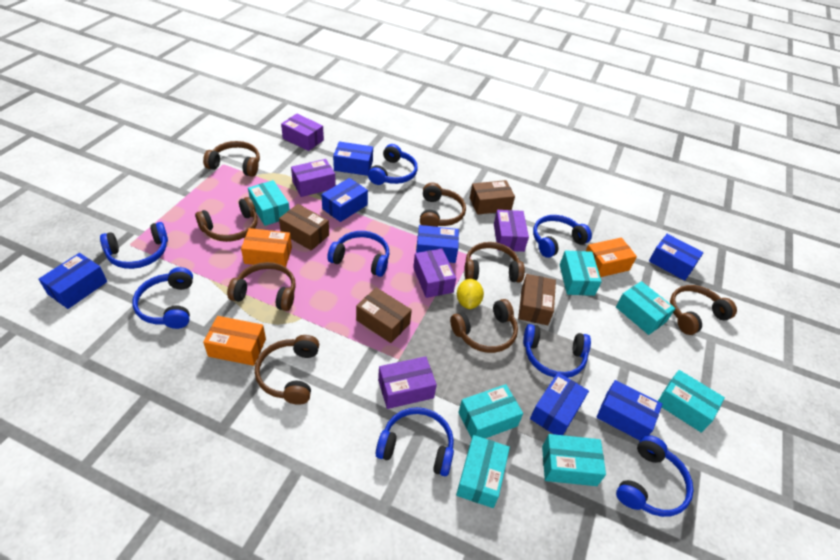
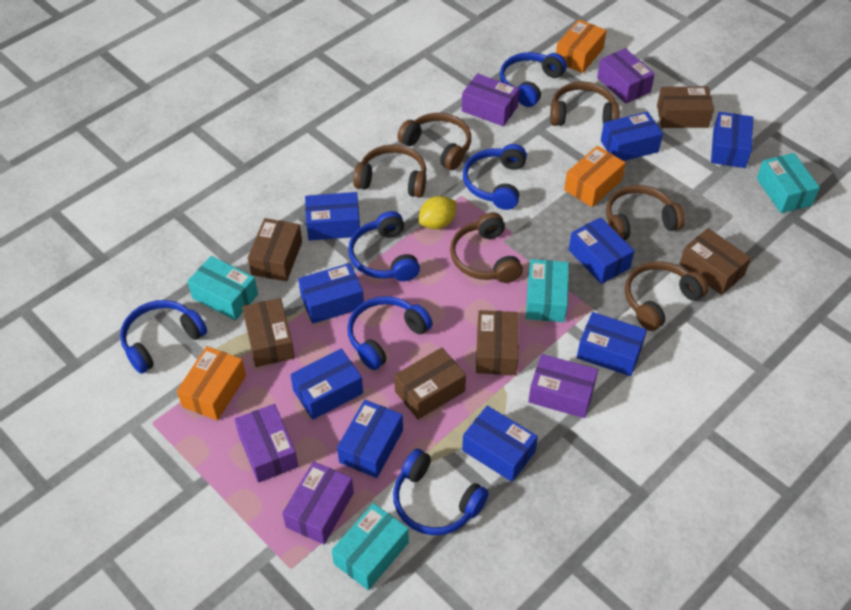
blue box: [38,253,107,309] [321,178,368,222] [333,142,373,176] [416,225,459,263] [530,372,589,435] [596,380,662,441] [649,234,704,281] = 7 -> [290,349,363,420] [298,263,364,324] [305,192,360,241] [337,400,403,478] [462,406,538,482] [569,217,634,284] [577,312,647,376] [601,112,663,161] [711,112,753,168] = 9
blue headphones: [100,222,168,269] [132,267,193,329] [328,231,389,277] [368,144,418,185] [376,407,454,476] [523,324,591,378] [533,215,592,258] [616,435,694,517] = 8 -> [120,300,207,374] [347,296,433,370] [348,211,420,281] [393,449,489,535] [463,144,527,210] [500,52,567,107] = 6
brown box: [279,204,329,251] [356,287,412,343] [470,180,515,215] [518,274,556,325] = 4 -> [242,298,295,367] [248,218,302,281] [394,347,466,419] [476,310,519,375] [657,87,714,128] [680,228,751,295] = 6
brown headphones: [195,197,258,242] [203,141,260,177] [227,262,296,311] [255,335,319,405] [420,182,466,227] [450,299,518,353] [464,242,525,282] [670,285,737,335] = 8 -> [353,144,426,198] [397,113,471,170] [450,212,523,283] [550,82,619,126] [606,185,685,241] [625,261,709,331] = 6
turquoise box: [248,180,290,226] [456,435,510,508] [458,384,523,438] [542,434,606,486] [560,250,602,296] [616,281,675,335] [658,370,725,433] = 7 -> [187,256,258,320] [332,503,409,590] [526,259,569,322] [757,153,820,213] = 4

